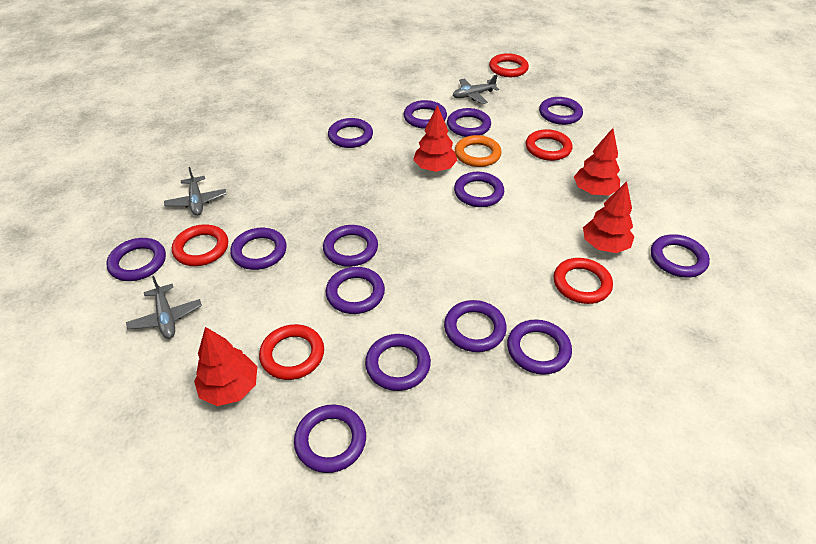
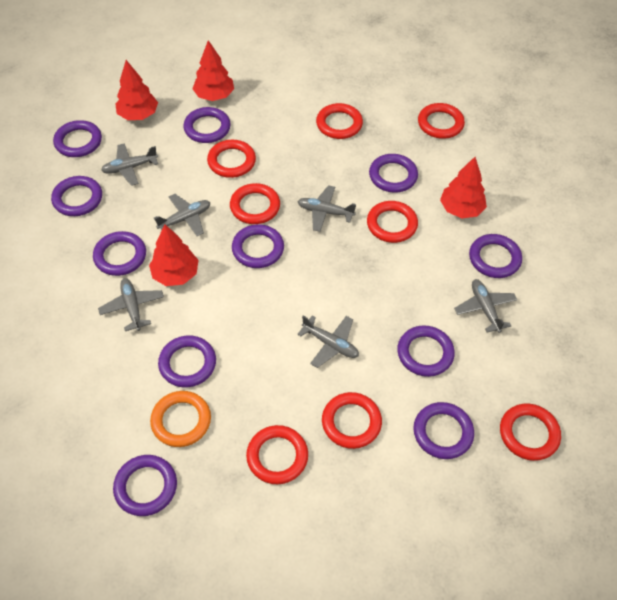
grey plane: [126,276,202,339] [164,167,226,216] [453,75,499,104] = 3 -> [98,278,164,331] [101,143,158,186] [154,194,210,236] [297,315,359,368] [298,185,356,232] [454,279,517,333] = 6
purple ring: [106,238,166,281] [230,228,287,270] [294,405,366,473] [323,225,378,267] [326,267,385,314] [328,118,373,148] [365,334,431,391] [403,100,447,129] [444,300,507,352] [447,108,491,137] [454,172,504,207] [507,319,572,375] [539,97,583,125] [651,234,710,278] = 14 -> [51,176,102,216] [53,120,102,157] [93,231,146,276] [113,455,177,516] [158,336,216,387] [183,107,231,143] [232,224,284,268] [369,154,418,193] [397,325,455,377] [413,402,474,459] [469,234,522,278] = 11
red ring: [172,224,228,266] [259,324,324,380] [489,53,529,77] [526,129,573,161] [554,258,613,304] = 5 -> [207,140,256,178] [230,183,280,224] [246,425,308,484] [316,103,363,139] [322,392,382,449] [367,201,418,243] [418,103,465,139] [500,403,561,461] = 8

